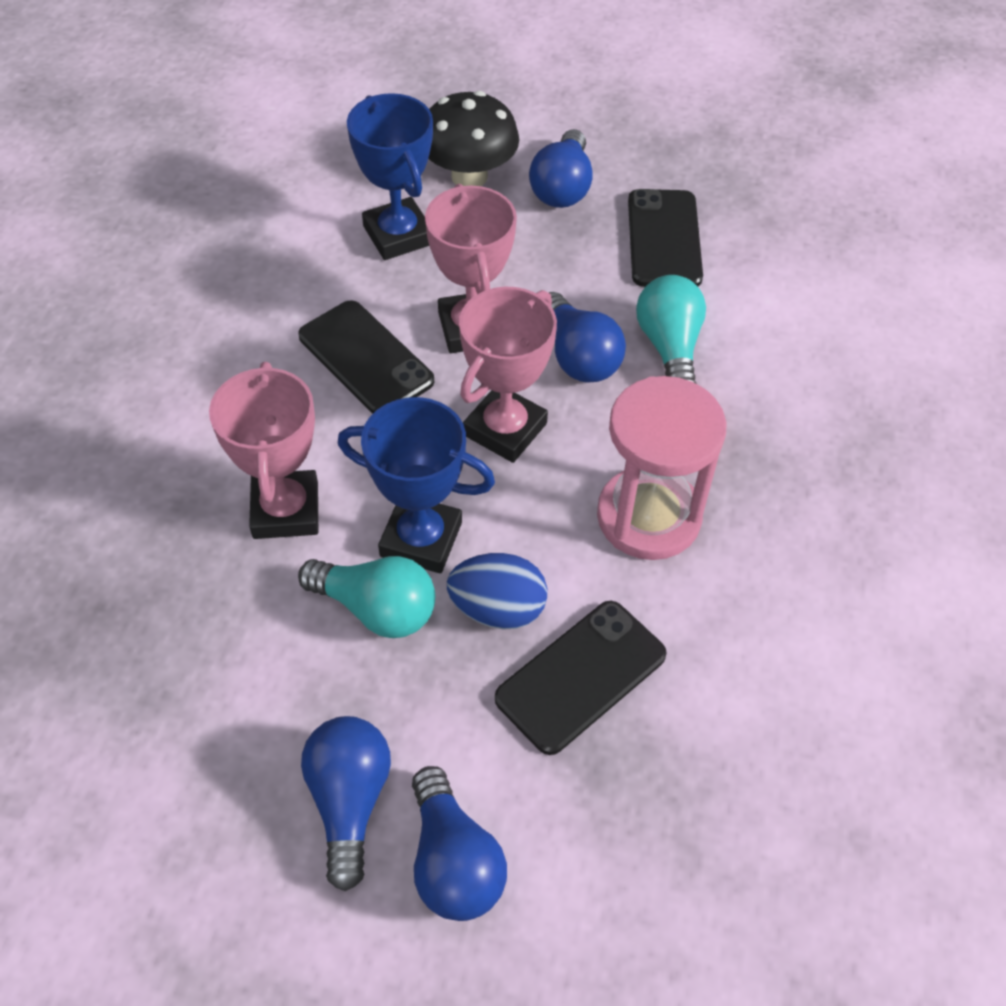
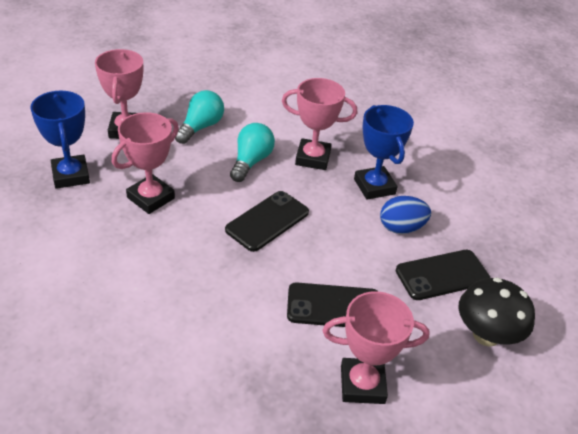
blue light bulb: [301,716,391,891] [412,766,507,921] [529,129,593,208] [549,292,626,383] = 4 -> none = 0
pink hourglass: [597,376,727,560] = 1 -> none = 0
pink trophy: [209,362,318,539] [425,184,517,353] [459,286,557,463] = 3 -> [95,49,143,139] [112,112,179,214] [282,78,357,170] [323,291,430,404] = 4

